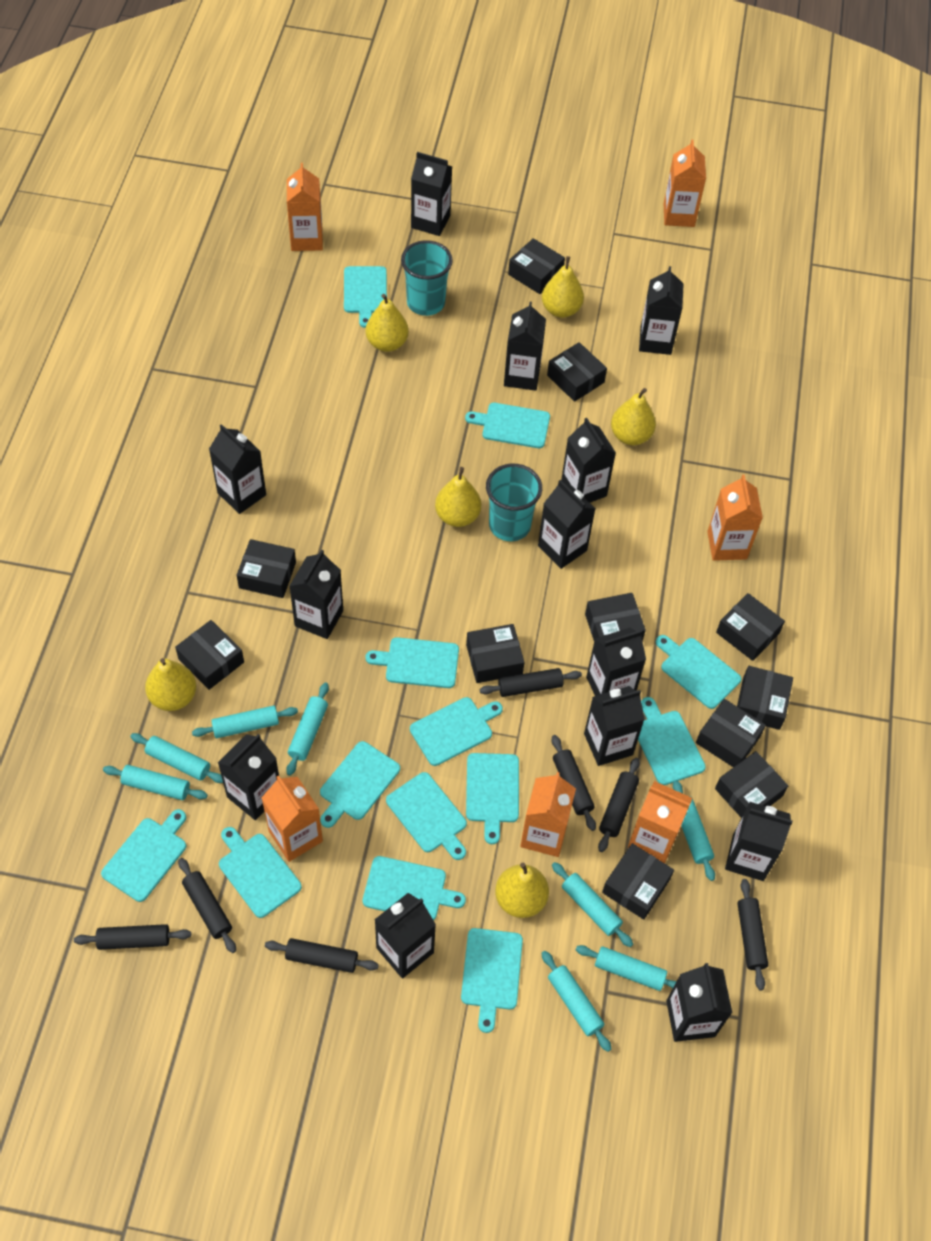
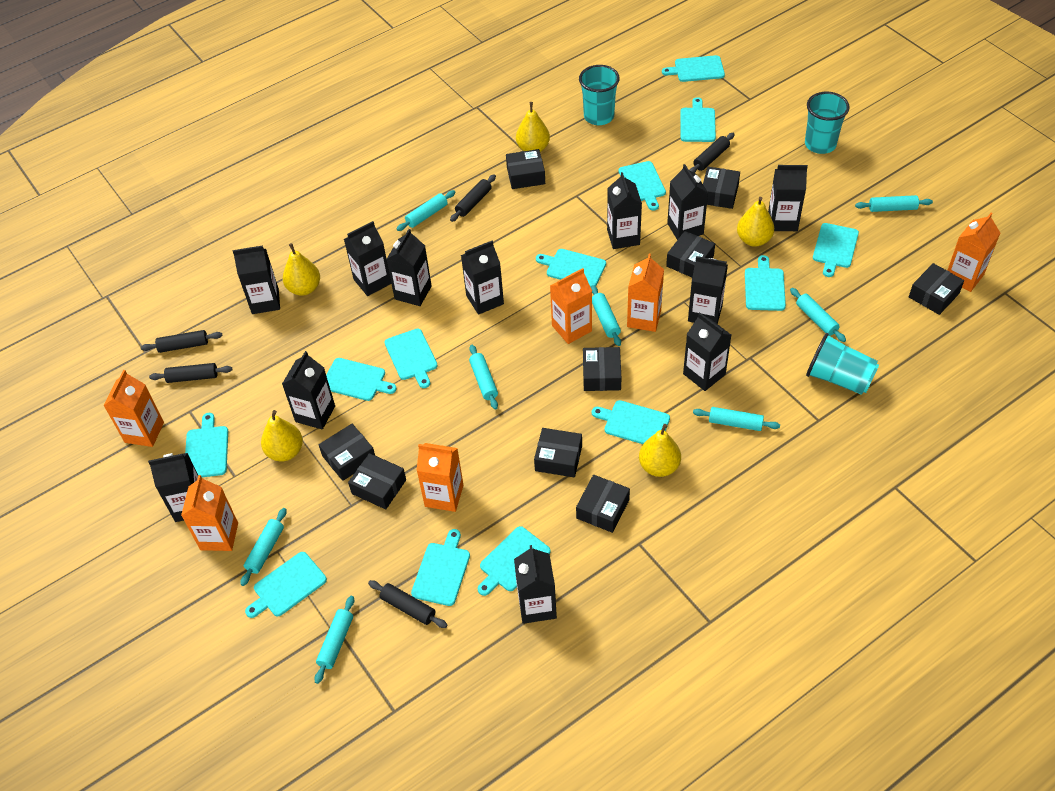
black box: [175,620,244,690] [237,539,296,598] [466,624,525,683] [508,238,565,294] [547,342,607,402] [585,593,646,642] [602,843,674,920] [696,699,766,767] [715,751,788,818] [716,593,785,661] [737,666,793,730] = 11 -> [319,424,375,481] [348,453,406,509] [506,149,545,189] [534,428,582,477] [576,475,630,533] [583,347,621,391] [666,231,715,277] [703,167,740,209] [909,263,964,315] = 9
black carton: [209,424,266,514] [218,734,279,820] [290,550,343,639] [374,893,436,979] [411,152,452,236] [504,302,546,391] [538,480,595,569] [561,418,616,503] [584,686,645,766] [586,628,646,696] [639,266,684,355] [666,963,732,1042] [725,802,792,881] = 13 -> [148,453,198,522] [233,245,280,314] [282,351,335,429] [344,221,391,296] [387,229,432,306] [461,241,504,315] [514,545,557,624] [607,172,642,249] [667,164,708,240] [683,312,731,391] [688,256,728,324] [768,165,808,231] = 12
black rolling pin: [74,924,191,950] [178,858,236,953] [265,938,379,973] [480,668,582,697] [551,735,596,831] [598,758,640,852] [737,879,768,991] = 7 -> [141,330,223,353] [149,363,232,383] [368,580,447,628] [450,174,496,222] [689,133,735,173] = 5
turquoise cup: [401,240,453,316] [486,464,542,541] = 2 -> [579,65,620,125] [805,92,850,154] [806,333,879,395] = 3
yellow pear: [145,658,196,711] [366,294,409,352] [435,467,481,527] [495,863,549,918] [542,256,584,318] [611,388,656,445] = 6 -> [261,410,303,461] [283,243,320,296] [516,102,550,152] [639,424,681,477] [737,197,774,247] = 5

